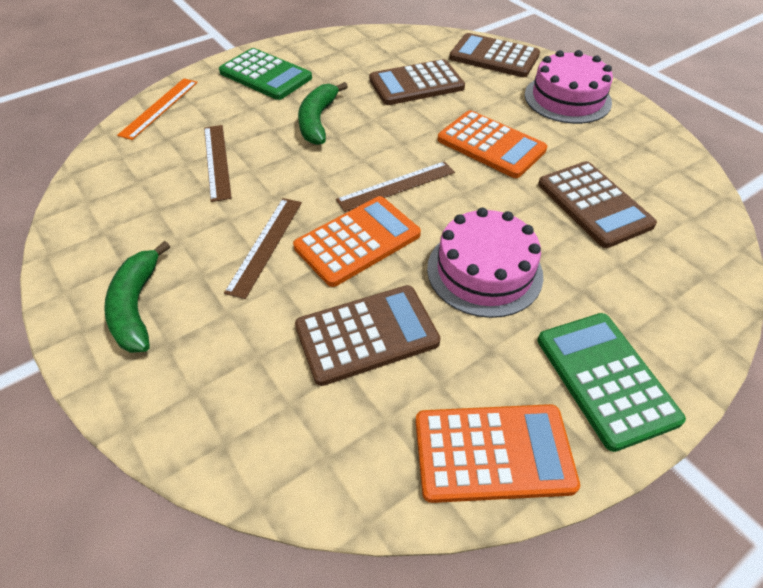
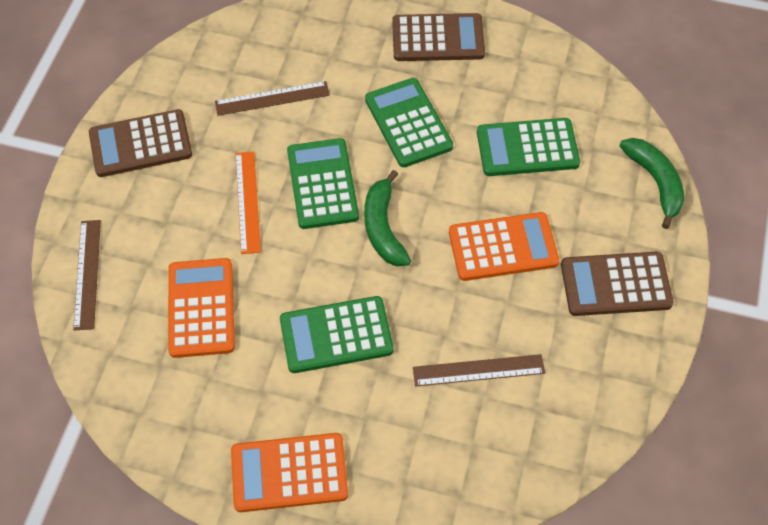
brown calculator: [295,285,441,386] [369,59,465,105] [449,33,540,77] [538,161,657,248] = 4 -> [89,109,192,177] [392,13,485,61] [561,252,673,316] = 3
green calculator: [219,48,312,100] [538,313,686,452] = 2 -> [280,296,394,373] [287,138,359,229] [365,78,453,167] [477,118,580,176] = 4
pink cake: [427,208,543,318] [525,50,613,124] = 2 -> none = 0

